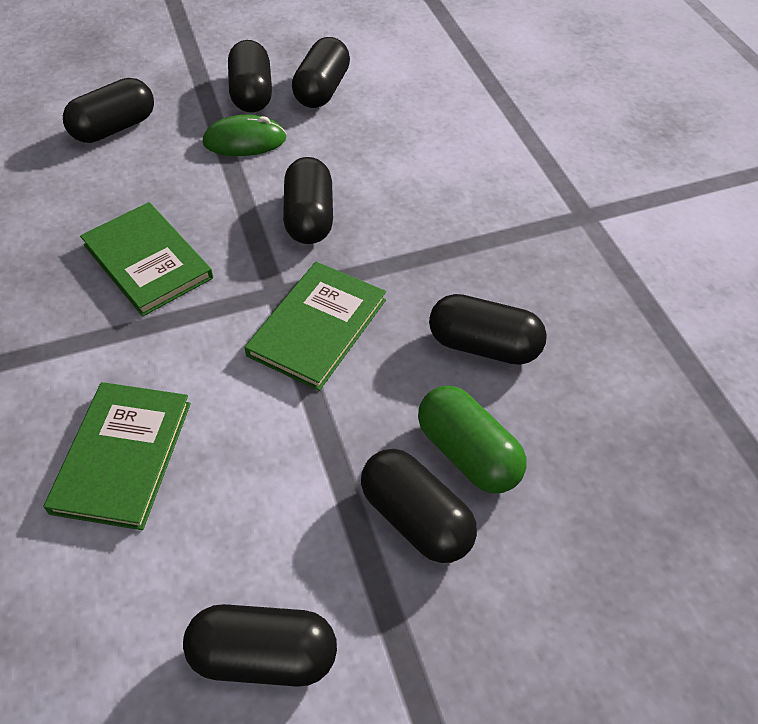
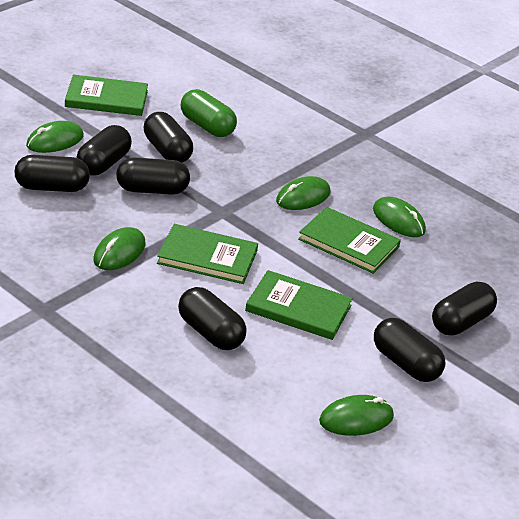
green book: [44,382,191,530] [80,202,213,317] [244,262,386,391] = 3 -> [65,75,148,116] [157,224,258,284] [245,270,353,340] [298,207,401,274] = 4
green mouse: [203,115,287,156] = 1 -> [26,121,84,153] [93,227,146,270] [276,176,331,210] [319,395,394,436] [373,197,426,237] = 5

